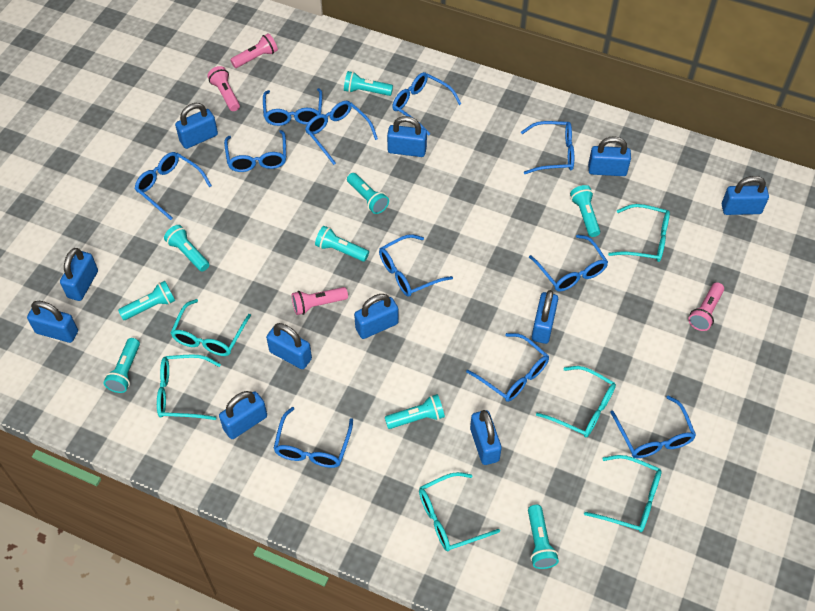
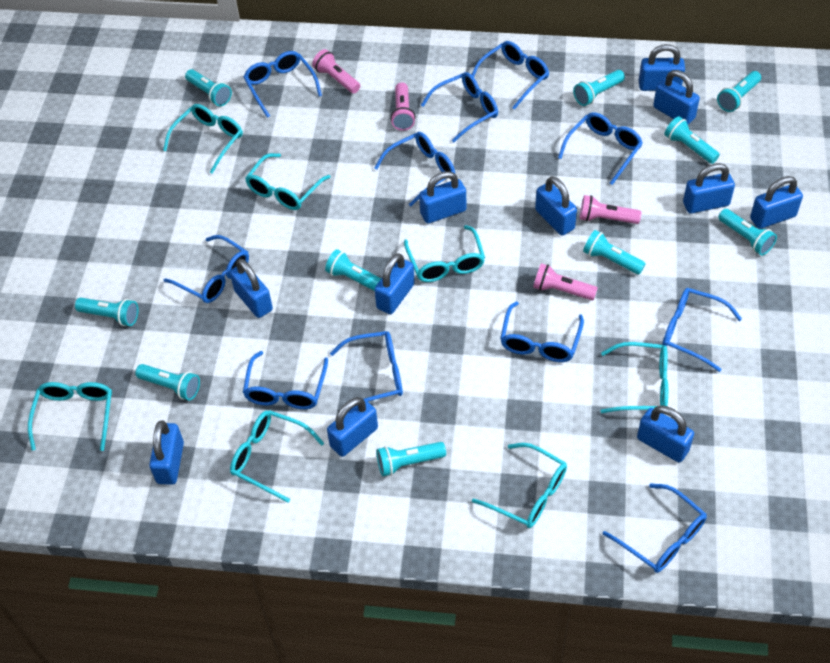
turquoise flashlight: [103,338,140,393] [118,281,175,320] [164,225,209,271] [315,226,369,262] [344,71,393,96] [347,173,389,214] [385,394,445,429] [528,505,559,569] [570,185,600,237] = 9 -> [75,298,139,326] [135,364,200,400] [185,69,232,106] [325,249,381,291] [376,442,446,476] [573,70,625,106] [583,230,646,275] [664,116,720,164] [717,71,761,112] [718,209,777,255] = 10
turquoise glasses: [157,355,221,420] [171,299,251,356] [419,472,500,551] [536,366,616,437] [584,455,662,532] [608,204,670,262] = 6 -> [28,382,112,451] [163,104,243,174] [230,410,324,503] [245,153,330,210] [404,225,485,282] [472,443,567,528] [600,342,668,413] = 7

